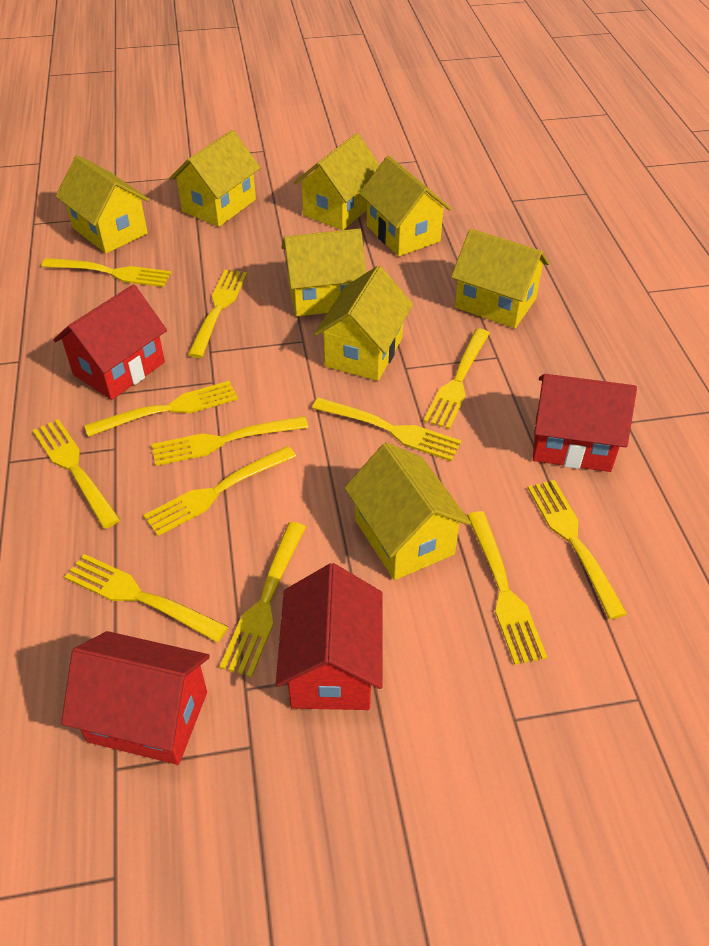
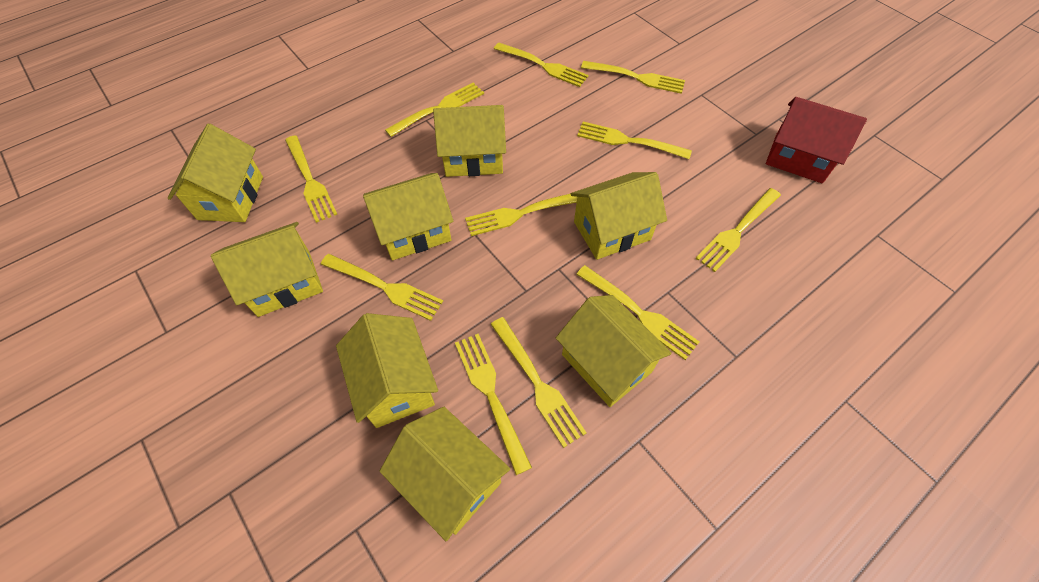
red house: [53,285,167,400] [61,631,210,765] [276,563,383,710] [533,374,637,472] = 4 -> [766,97,867,183] = 1
yellow fork: [33,419,120,529] [42,258,171,287] [64,554,228,643] [84,381,238,437] [143,446,296,536] [151,416,308,466] [188,270,247,358] [220,522,306,677] [312,397,461,461] [424,328,490,429] [467,511,547,665] [528,480,627,619] = 12 -> [285,135,337,223] [321,254,443,321] [385,83,484,137] [455,334,532,475] [465,194,577,236] [490,317,587,448] [494,43,589,87] [576,265,699,360] [577,122,692,159] [581,61,685,94] [695,188,781,272] = 11

